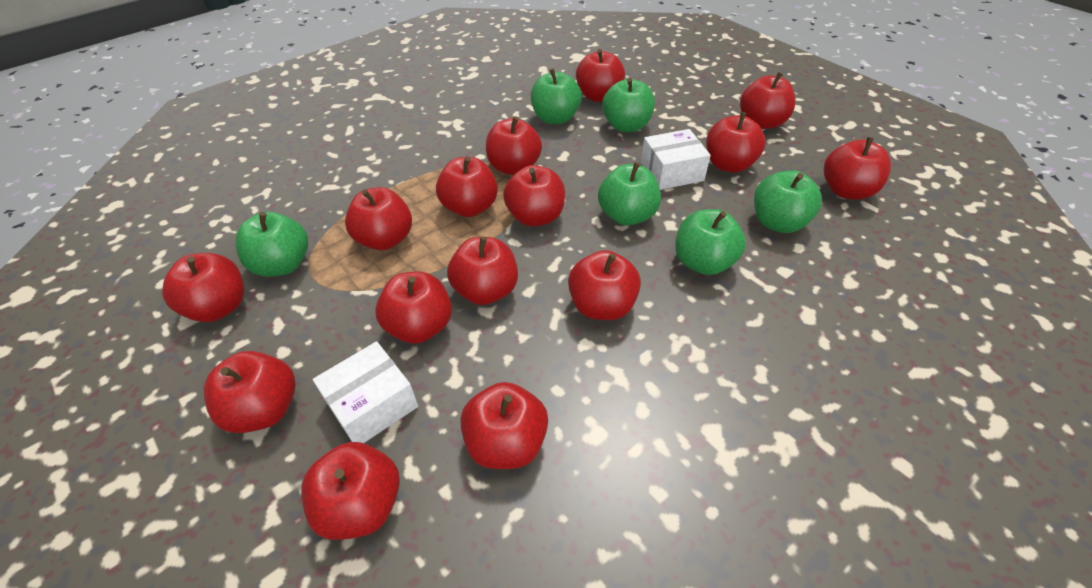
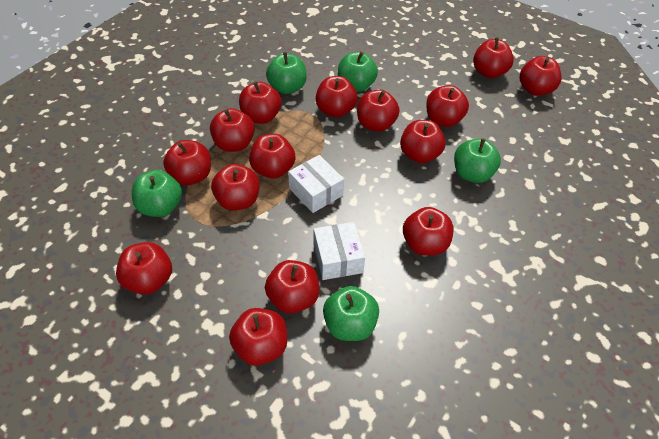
green apple: [236,212,308,277] [531,68,582,124] [598,162,661,226] [602,78,655,132] [675,209,746,275] [754,170,822,233] = 6 -> [132,170,182,217] [266,52,307,94] [323,286,379,341] [338,52,378,92] [454,138,501,183] = 5

